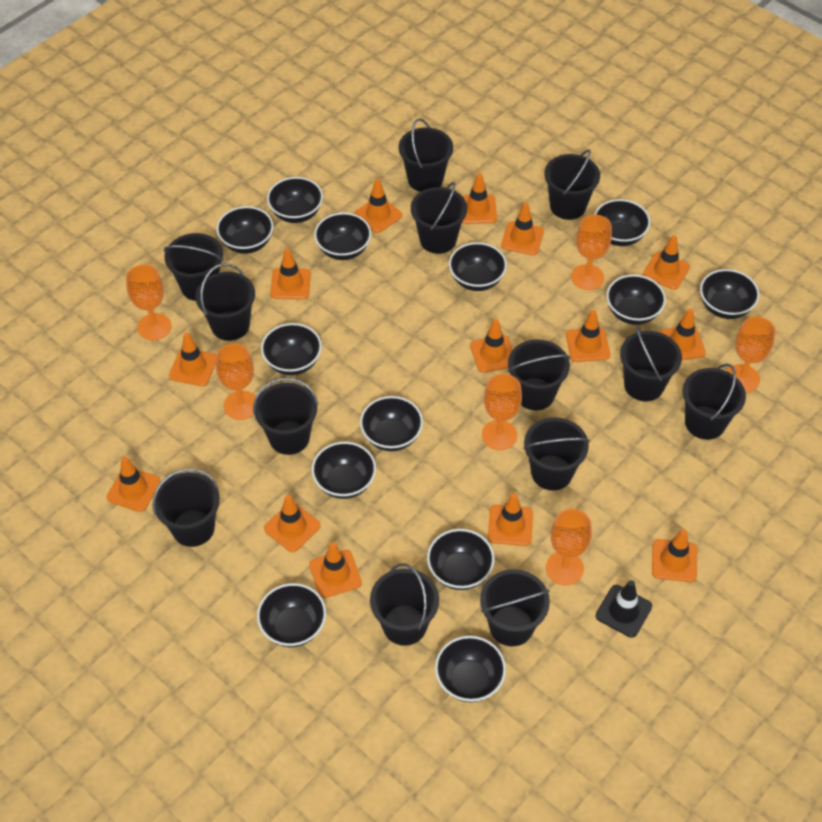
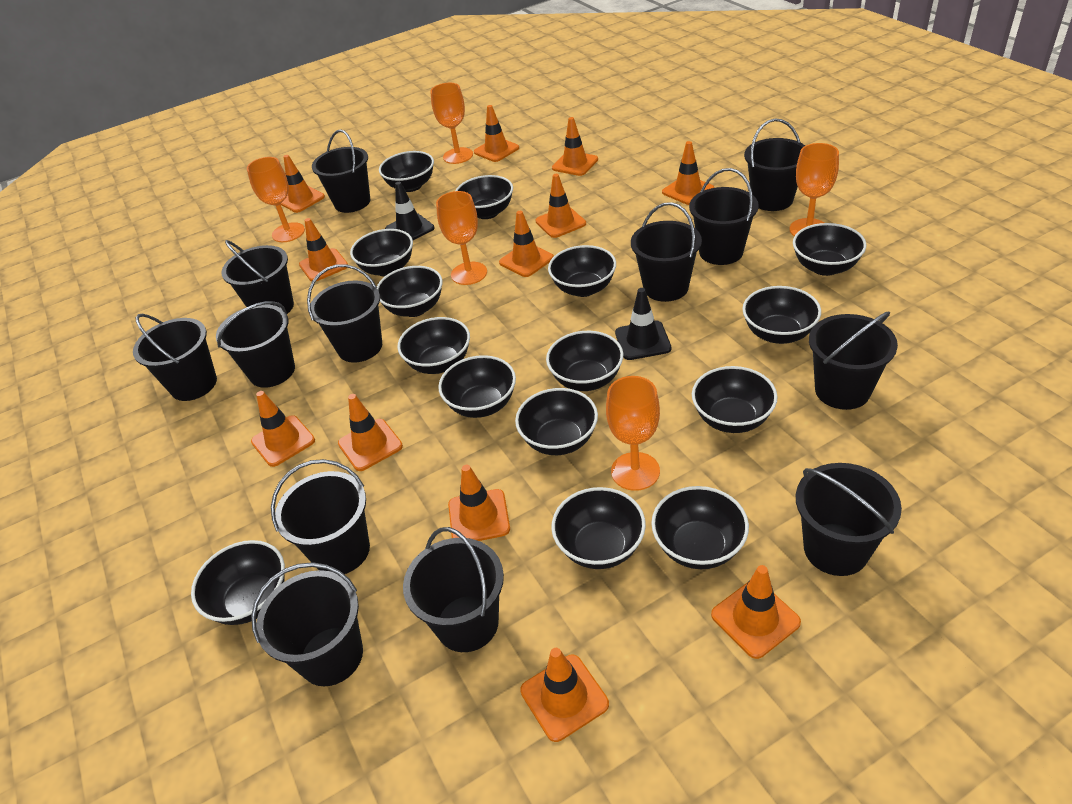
black bowl: [216,206,273,254] [257,583,326,647] [261,323,322,375] [267,177,323,223] [312,442,376,499] [314,213,371,260] [360,396,423,451] [427,529,494,590] [435,636,506,702] [449,242,507,291] [594,199,650,246] [606,274,666,325] [700,269,759,319] = 13 -> [191,540,285,625] [350,229,413,276] [377,266,443,317] [379,151,434,192] [397,317,470,374] [438,355,516,418] [455,175,513,219] [515,388,598,455] [546,331,623,391] [548,245,616,297] [551,487,646,569] [651,486,749,569] [692,366,778,433] [742,286,821,344] [793,223,867,276] = 15
black traffic cone: [596,580,652,638] = 1 -> [385,182,435,240] [615,288,671,360] = 2
orange goblet: [126,264,172,340] [216,344,256,420] [482,374,522,450] [546,509,592,586] [571,215,612,290] [727,317,775,393] = 6 -> [247,157,305,242] [430,83,473,164] [436,191,487,285] [606,376,660,491] [790,143,839,236] = 5
orange traffic cone: [107,457,160,512] [169,333,216,386] [264,495,321,552] [270,248,311,300] [309,542,362,598] [354,179,402,233] [462,173,497,224] [470,319,513,373] [488,493,533,546] [501,202,544,255] [566,310,610,362] [643,235,690,290] [652,529,697,582] [659,309,706,360] = 14 -> [251,391,315,467] [281,155,325,213] [299,218,348,282] [338,394,403,471] [448,465,510,541] [474,105,519,162] [499,211,554,277] [520,648,609,742] [535,174,586,238] [552,117,598,176] [662,141,714,205] [711,565,801,659] = 12

